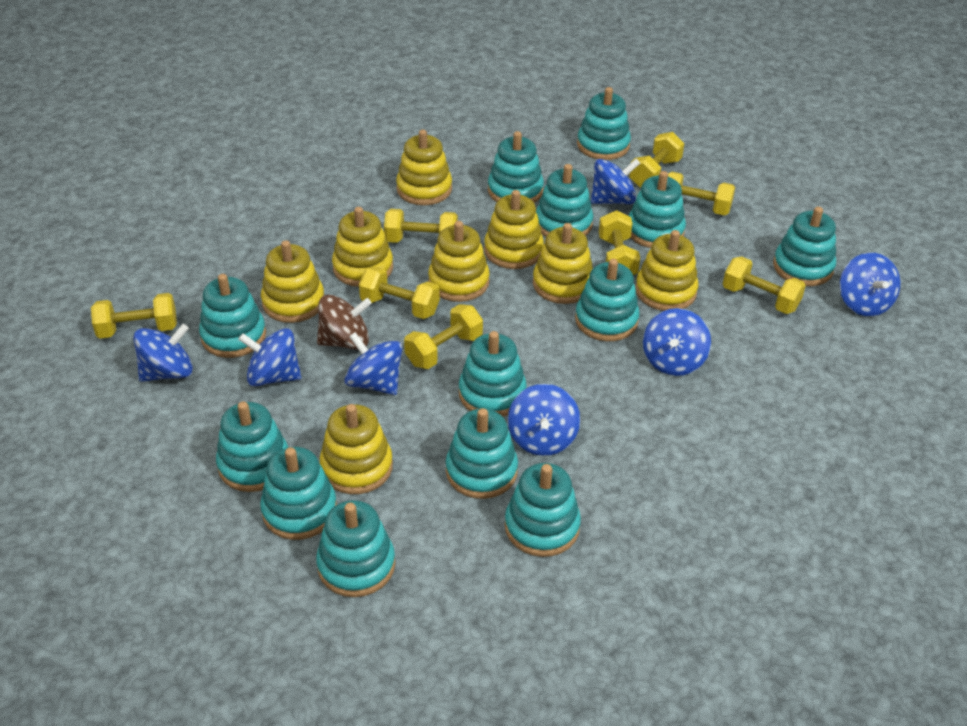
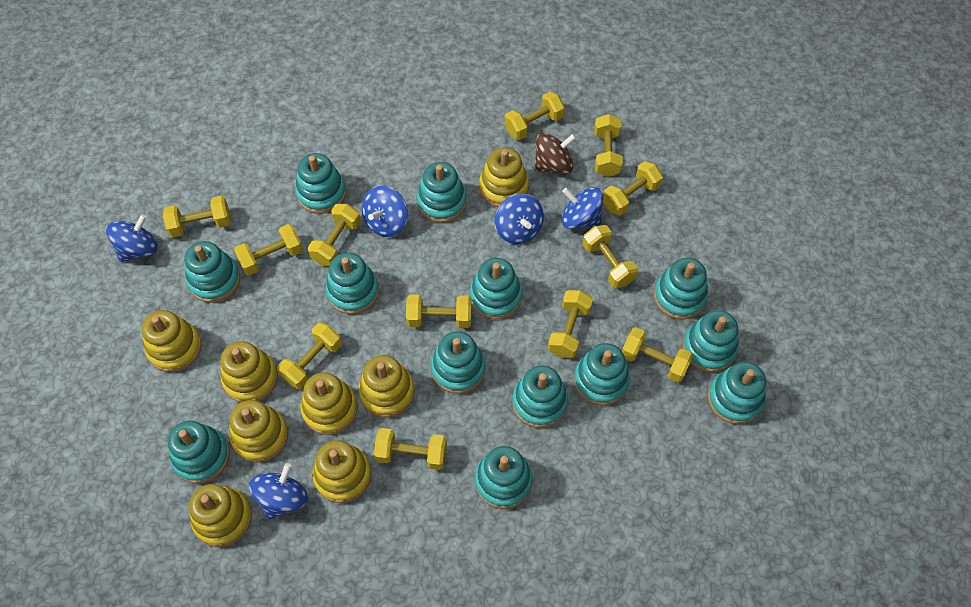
blue spinning top: [133,324,193,382] [238,328,301,386] [344,332,402,395] [508,384,580,456] [591,159,640,204] [643,308,711,376] [840,253,900,316] = 7 -> [106,214,158,262] [249,463,308,520] [362,186,408,237] [495,193,544,244] [561,187,603,229] = 5
yellow dumbbell: [91,293,177,339] [359,266,440,319] [384,209,458,243] [404,304,483,369] [599,210,640,275] [629,132,684,188] [668,172,735,216] [723,256,806,314] = 8 -> [163,196,231,237] [234,224,303,276] [277,322,342,389] [308,204,361,266] [374,428,447,470] [406,295,472,328] [505,92,565,140] [548,290,593,358] [582,225,638,288] [594,114,623,177] [603,161,663,216] [622,327,693,383] = 12

